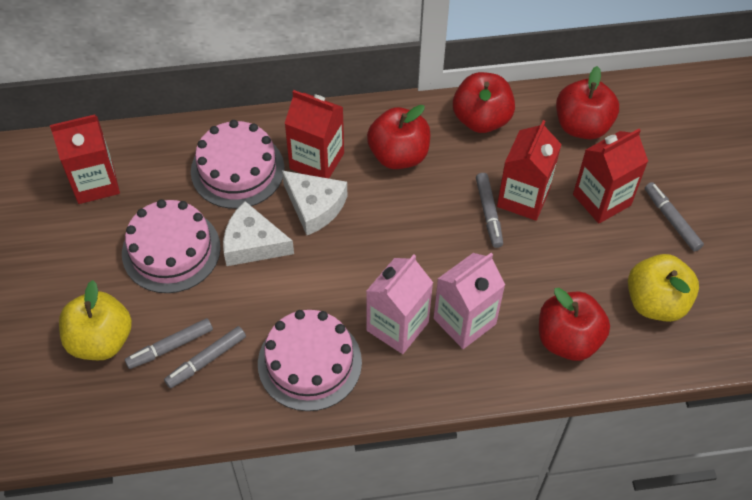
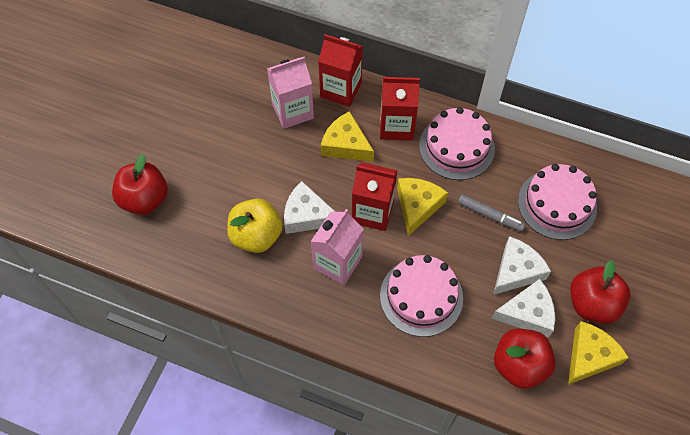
grey marker: [125,318,213,369] [164,326,246,388] [476,173,503,248] [645,182,704,252] = 4 -> [458,194,525,232] = 1
red apple: [367,105,431,169] [453,72,515,133] [539,288,610,361] [556,66,619,139] = 4 -> [112,154,168,215] [494,329,556,389] [570,260,630,324] = 3
red carton: [50,115,120,204] [284,90,344,178] [497,120,562,221] [573,129,648,224] = 4 -> [318,34,363,107] [352,162,397,231] [380,77,420,141] = 3
white cheese: [223,201,294,266] [282,170,347,235] = 2 -> [284,181,335,234] [491,279,555,338] [493,236,551,295] = 3
yellow apple: [59,280,132,360] [628,254,699,322] = 2 -> [227,199,283,253] = 1
yellow cheese: none = 0 -> [321,111,374,162] [397,178,448,236] [568,321,629,385] = 3

